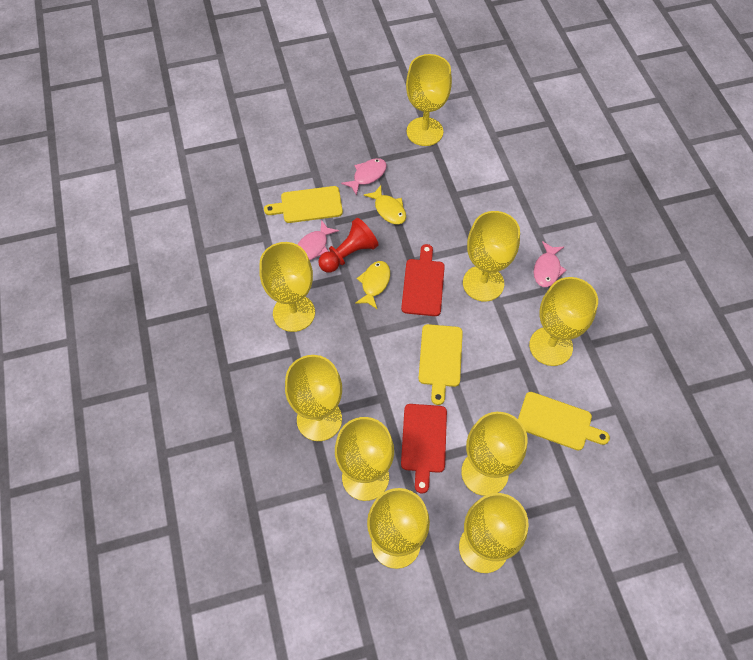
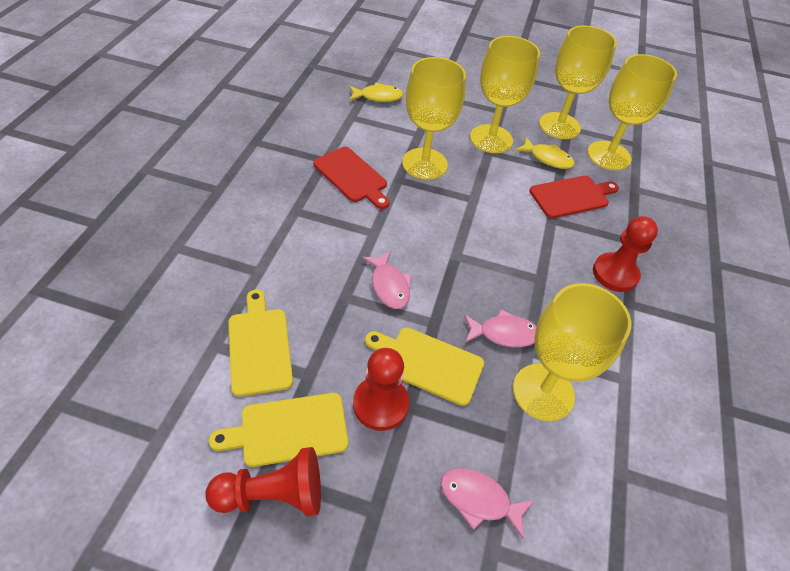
red pawn: [318,218,379,273] = 1 -> [205,447,321,516] [353,348,409,431] [593,216,658,292] = 3
yellow goblet: [259,242,315,332] [285,355,342,441] [335,417,394,501] [367,488,430,569] [406,54,452,146] [459,493,529,573] [461,412,528,496] [463,211,520,302] [529,277,598,366] = 9 -> [402,57,466,180] [470,36,540,153] [513,283,631,421] [539,26,617,139] [587,54,677,170] = 5

